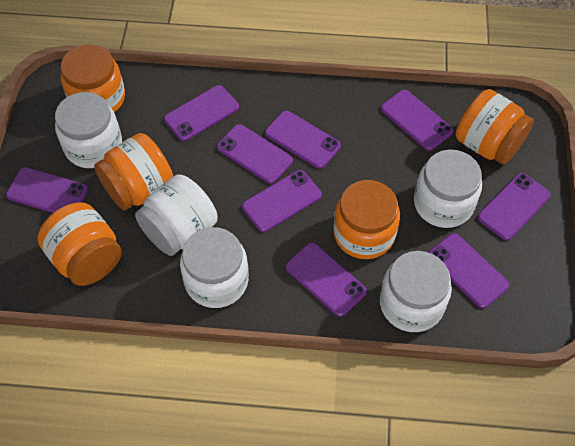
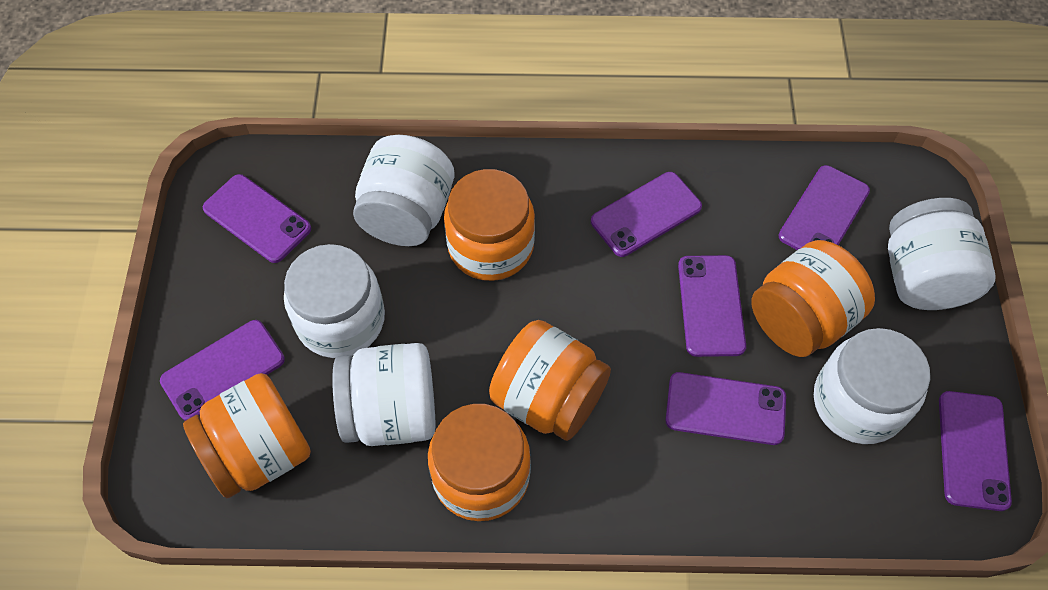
purple phone: [6,167,88,213] [164,85,239,141] [217,124,293,184] [242,170,322,232] [265,111,341,169] [286,243,367,317] [381,90,453,151] [428,233,509,308] [477,173,551,240] = 9 -> [160,320,285,421] [203,174,311,263] [591,172,702,257] [666,372,786,445] [678,255,746,357] [778,165,870,250] [939,391,1012,511] = 7

